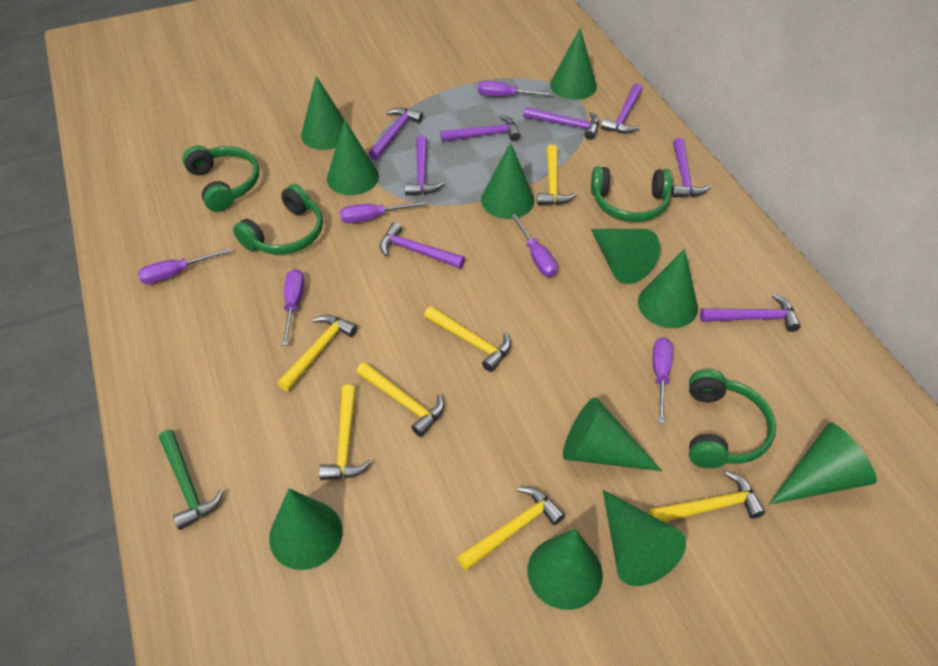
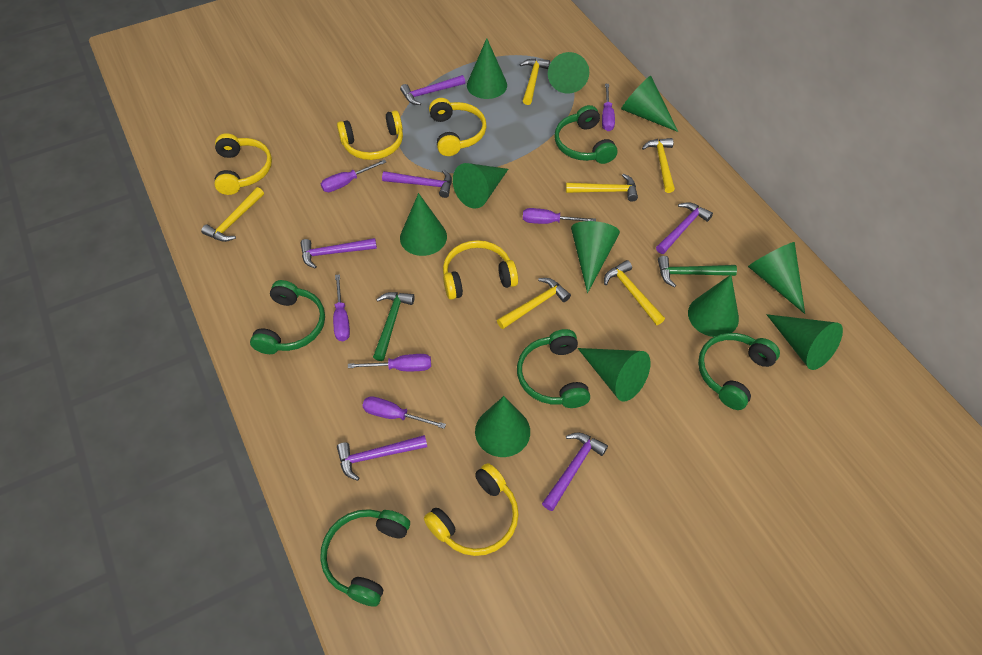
green hammer: [159,430,223,530] = 1 -> [373,292,415,361] [658,256,737,288] = 2
green headphones: [182,145,259,212] [233,184,323,255] [591,166,673,222] [689,369,776,468] = 4 -> [250,280,325,354] [320,509,410,606] [517,329,590,408] [554,105,617,164] [698,333,780,410] = 5
purple hammer: [368,108,423,160] [380,222,465,269] [405,136,444,196] [440,115,520,142] [523,107,599,140] [601,83,643,134] [671,138,710,197] [700,294,801,332] = 8 -> [300,238,377,269] [337,435,427,481] [382,170,452,198] [400,75,465,105] [542,432,608,511] [656,202,713,254] = 6
yellow hammer: [277,315,358,391] [319,384,372,480] [356,362,444,437] [424,306,511,372] [457,487,565,570] [537,145,576,205] [648,472,765,522] = 7 -> [201,187,264,242] [497,278,571,329] [519,59,550,105] [566,174,638,202] [604,260,665,325] [642,138,675,193] = 6
yellow headphones: none = 0 -> [214,133,272,195] [337,110,403,160] [424,463,519,556] [429,98,487,156] [443,240,518,300] = 5

